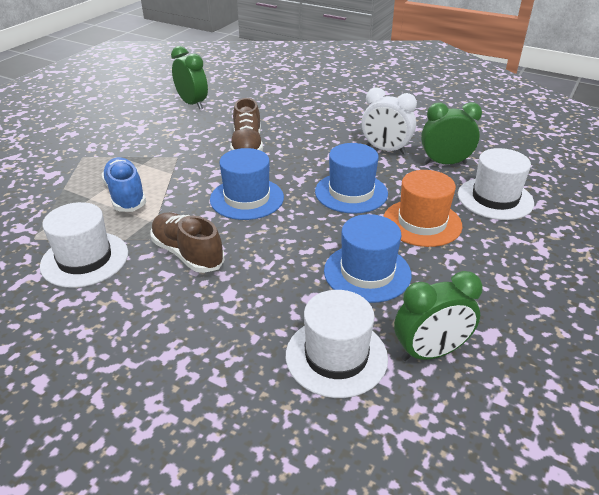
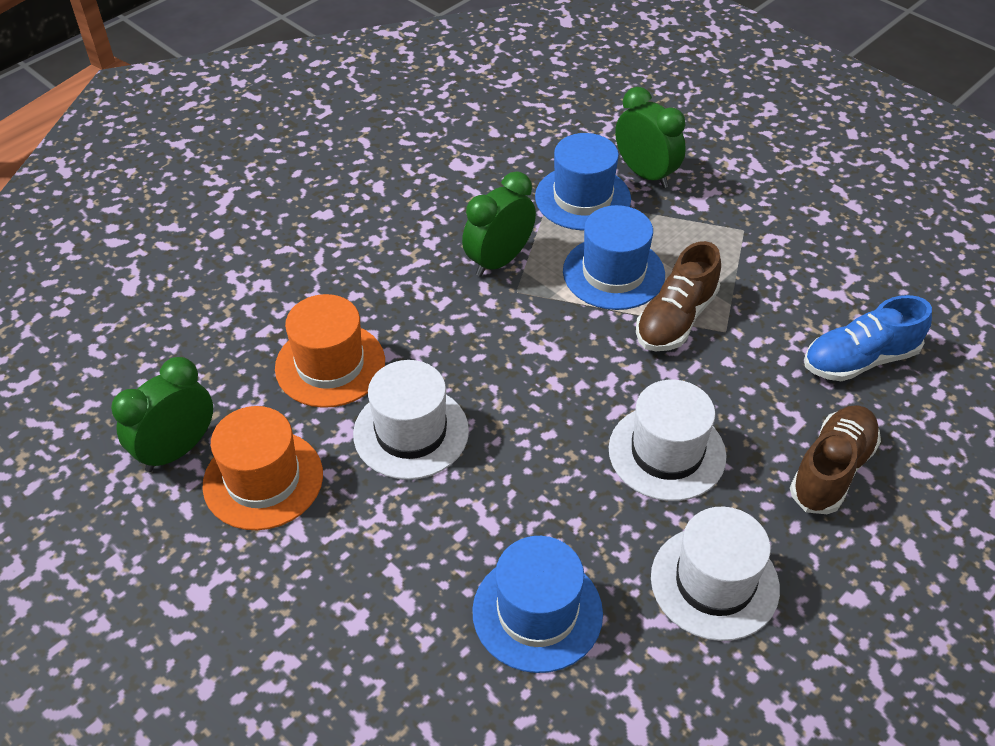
orange hat: [383,170,462,247] = 1 -> [202,406,323,530] [275,294,385,408] = 2
white clock: [362,87,417,154] = 1 -> none = 0

